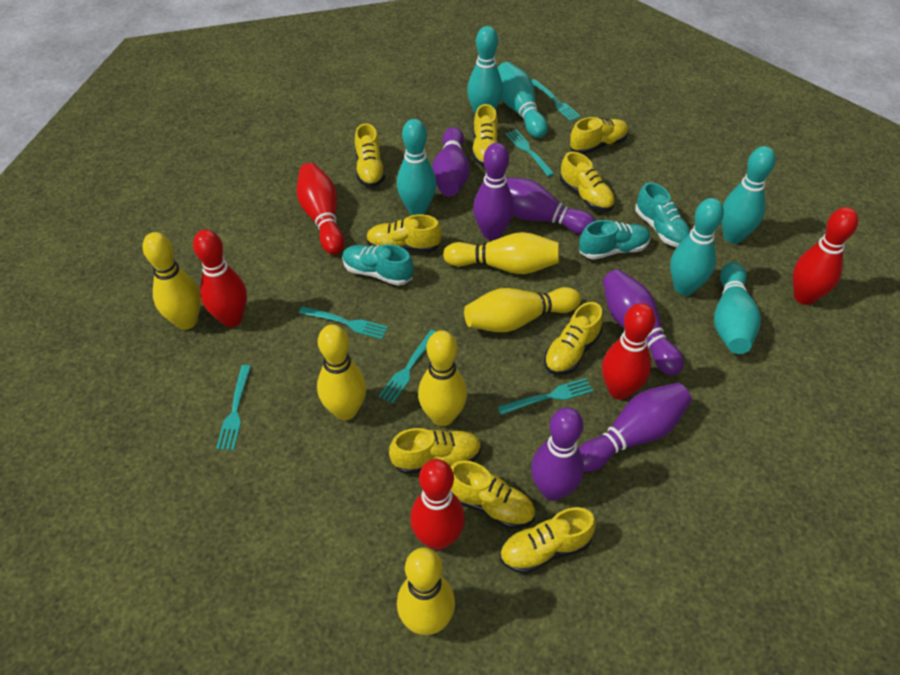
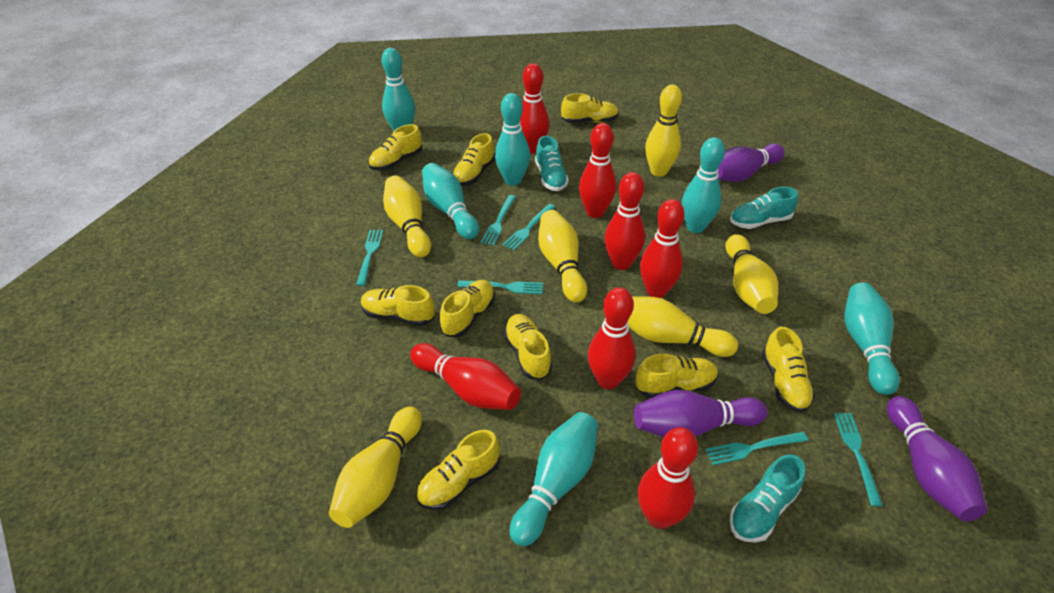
purple bowling pin: [432,127,470,197] [473,143,514,240] [506,178,595,235] [531,407,584,501] [579,383,692,472] [603,269,684,375] = 6 -> [634,390,768,437] [718,144,785,182] [887,396,987,521] = 3
red bowling pin: [193,229,247,327] [297,163,345,255] [410,459,465,550] [602,303,656,400] [793,207,858,305] = 5 -> [410,343,521,410] [520,63,549,154] [579,123,616,218] [588,287,636,389] [604,172,645,270] [638,427,698,529] [640,199,685,298] = 7

